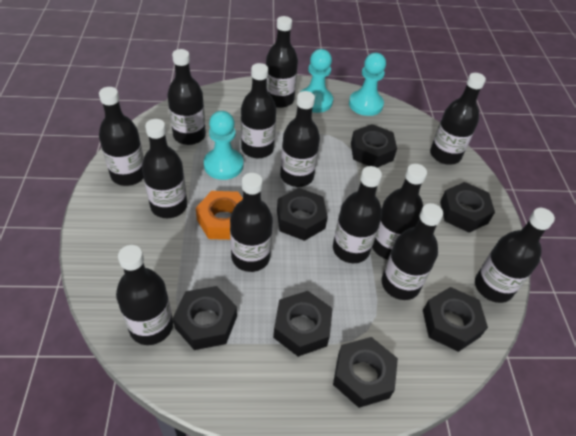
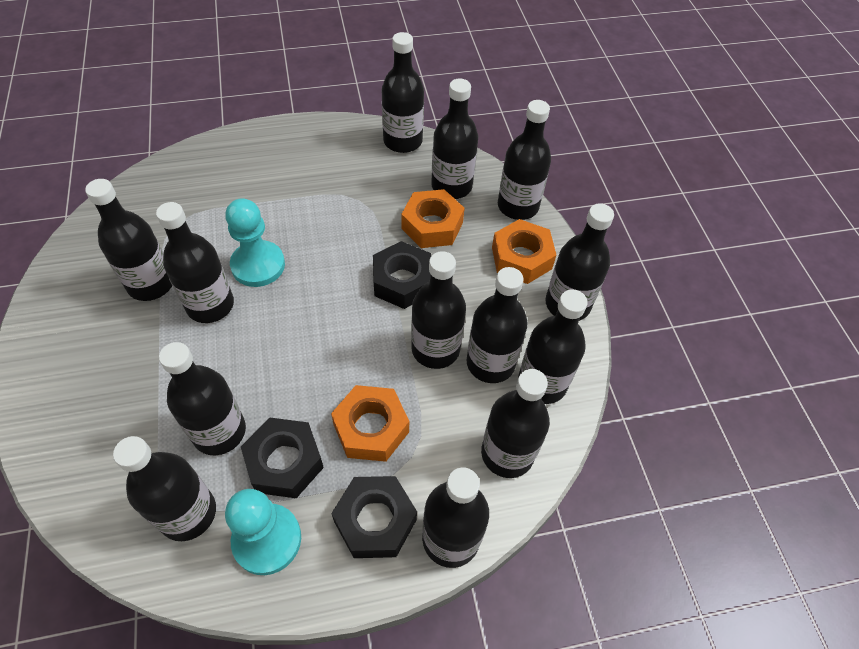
black nut: [173,286,237,350] [273,291,333,357] [277,188,328,241] [333,337,398,408] [351,124,397,168] [423,287,488,352] [440,182,495,233] = 7 -> [241,417,324,498] [331,476,417,558] [373,241,431,309] = 3
orange nut: [196,191,243,240] = 1 -> [331,385,409,462] [401,189,465,248] [492,219,556,284] = 3
turquoise pawn: [204,111,243,180] [301,49,333,113] [349,53,386,116] = 3 -> [225,198,285,287] [225,489,301,575] = 2

